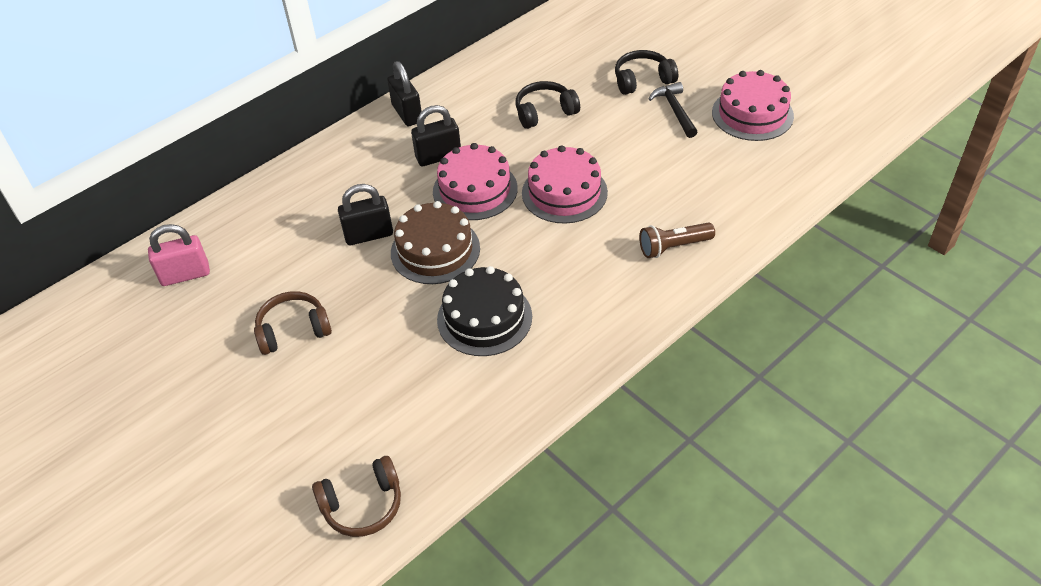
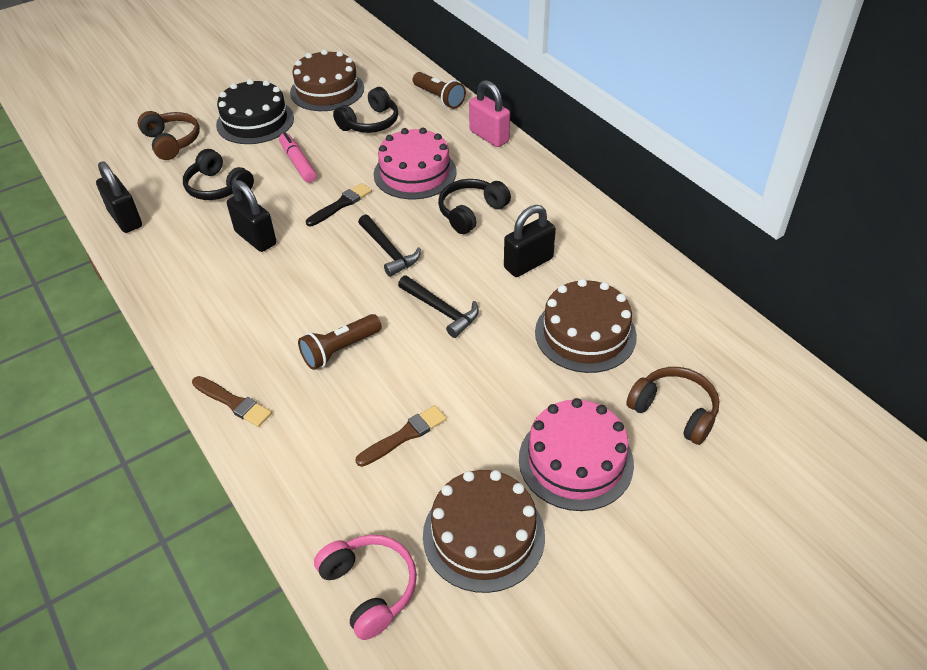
black brush: none = 0 -> [306,183,372,226] = 1
black hammer: [649,82,697,138] = 1 -> [358,214,421,277] [398,276,479,338] = 2
black headphones: [516,81,580,129] [615,50,678,95] = 2 -> [183,149,254,200] [333,87,398,133] [438,179,511,234] = 3
brown brush: none = 0 -> [192,376,272,427] [356,405,447,467] = 2
brown cake: [391,201,480,284] = 1 -> [290,49,364,111] [423,470,545,593] [535,279,637,373] = 3
brown flashlight: [639,222,715,258] = 1 -> [298,314,382,370] [413,72,466,109] = 2
pink cake: [433,143,518,220] [522,145,608,224] [712,70,794,141] = 3 -> [374,128,457,199] [519,398,634,511] = 2
pink headphones: none = 0 -> [314,535,417,640] = 1
pink marker: none = 0 -> [279,132,317,183] = 1

